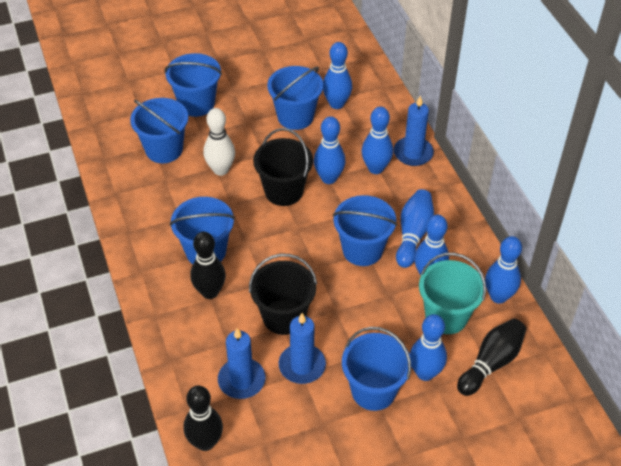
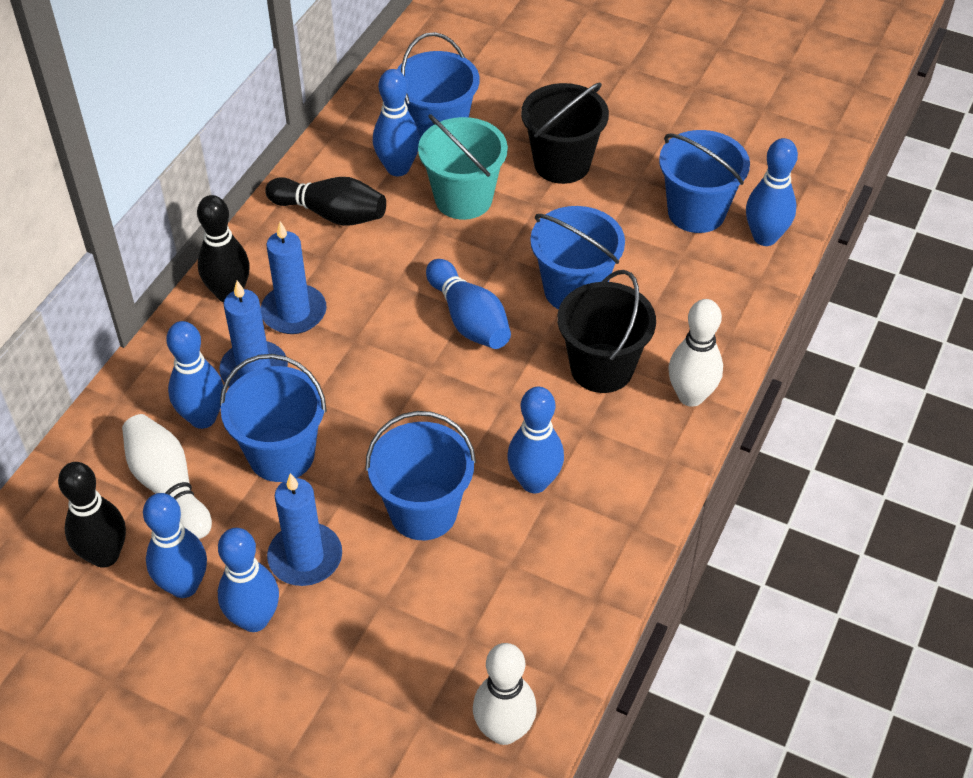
blue bucket: [130,98,188,163] [164,53,222,117] [170,197,235,264] [267,66,323,130] [333,195,397,266] [342,327,412,411] = 6 -> [220,354,327,482] [365,411,476,540] [397,32,479,139] [530,206,625,309] [659,130,750,233] = 5
white bowling pin: [203,108,235,176] = 1 -> [122,414,212,539] [473,643,537,745] [668,299,723,407] = 3

